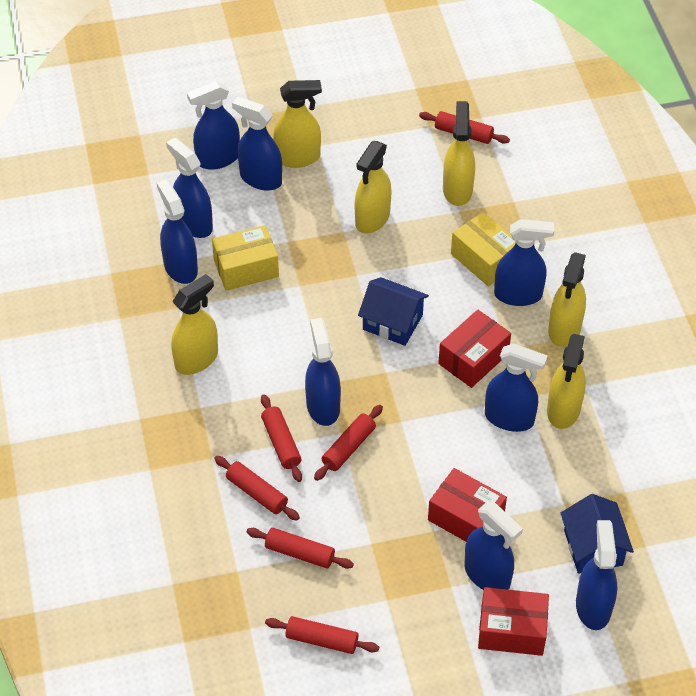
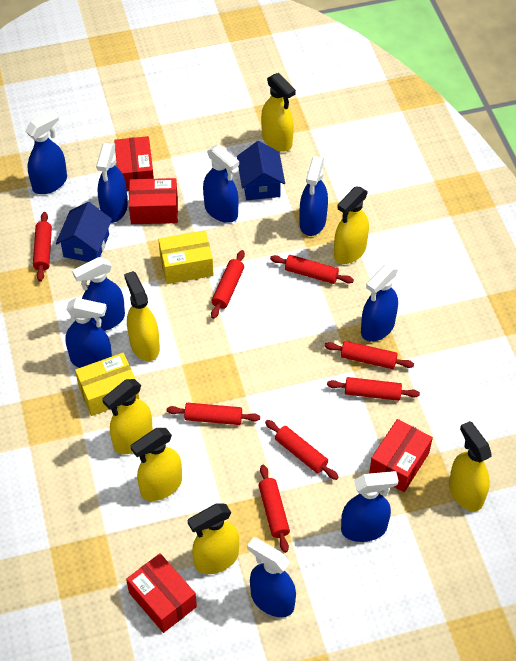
red box: [428,468,507,542] [438,310,511,388] [478,587,549,656] = 3 -> [114,136,154,191] [126,553,197,633] [129,178,178,224] [369,419,433,492] = 4
red rolling pin: [214,456,300,521] [246,528,354,569] [261,394,302,482] [265,616,379,654] [314,405,383,481] [419,111,510,144] = 6 -> [33,212,52,281] [167,403,260,425] [211,250,245,319] [258,465,290,553] [265,420,339,480] [270,255,354,284] [324,341,414,369] [327,377,420,401] = 8
yellow spray bottle: [171,274,218,375] [273,80,322,168] [355,141,392,233] [443,101,475,206] [547,334,586,429] [548,252,586,347] = 6 -> [102,379,153,454] [124,271,160,361] [131,428,182,501] [188,503,239,574] [261,73,296,152] [334,186,369,264] [449,421,492,511] = 7

